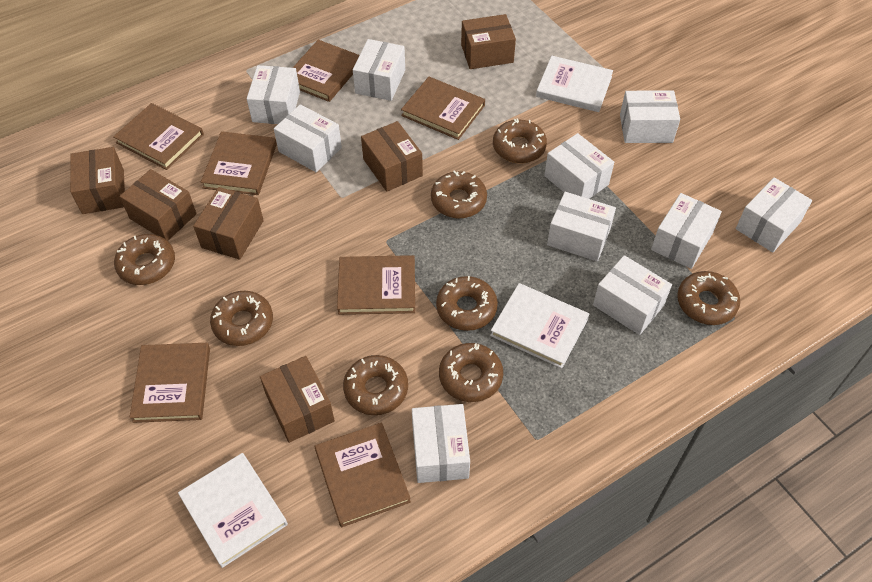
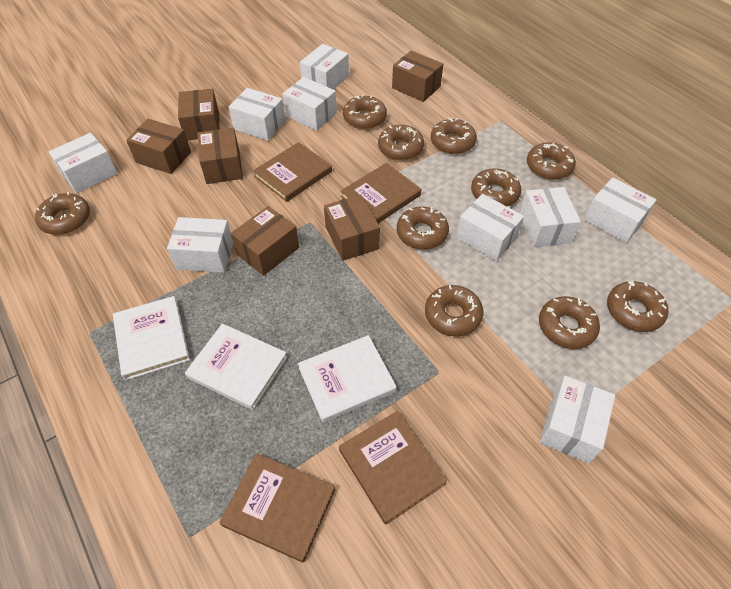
brown book: [113,103,204,170] [130,343,210,423] [201,131,277,195] [293,40,360,102] [315,423,411,527] [337,255,415,315] [401,77,485,140] = 7 -> [219,453,335,563] [253,142,332,202] [339,411,447,524] [341,163,421,223] = 4
brown donut: [114,234,175,285] [210,291,273,346] [343,355,408,415] [431,170,487,218] [436,276,498,331] [439,343,503,402] [493,118,547,163] [677,271,740,325] = 8 -> [35,192,90,235] [343,95,387,129] [378,125,424,160] [397,207,449,250] [425,285,483,336] [431,118,477,154] [471,168,521,206] [527,142,576,180] [539,296,600,349] [607,281,668,332] = 10
white box: [247,65,300,124] [274,104,342,172] [353,39,405,101] [412,404,470,483] [544,133,614,199] [547,192,616,261] [593,255,672,335] [620,90,680,143] [651,193,722,269] [736,177,812,252] = 10 -> [49,133,118,193] [167,217,233,273] [229,88,285,141] [283,77,337,131] [300,44,349,90] [456,194,524,261] [519,187,581,247] [539,376,615,463] [584,177,657,243] = 9

